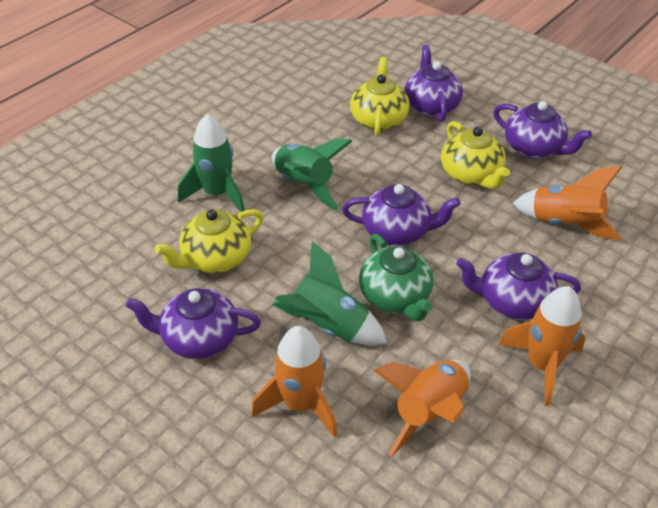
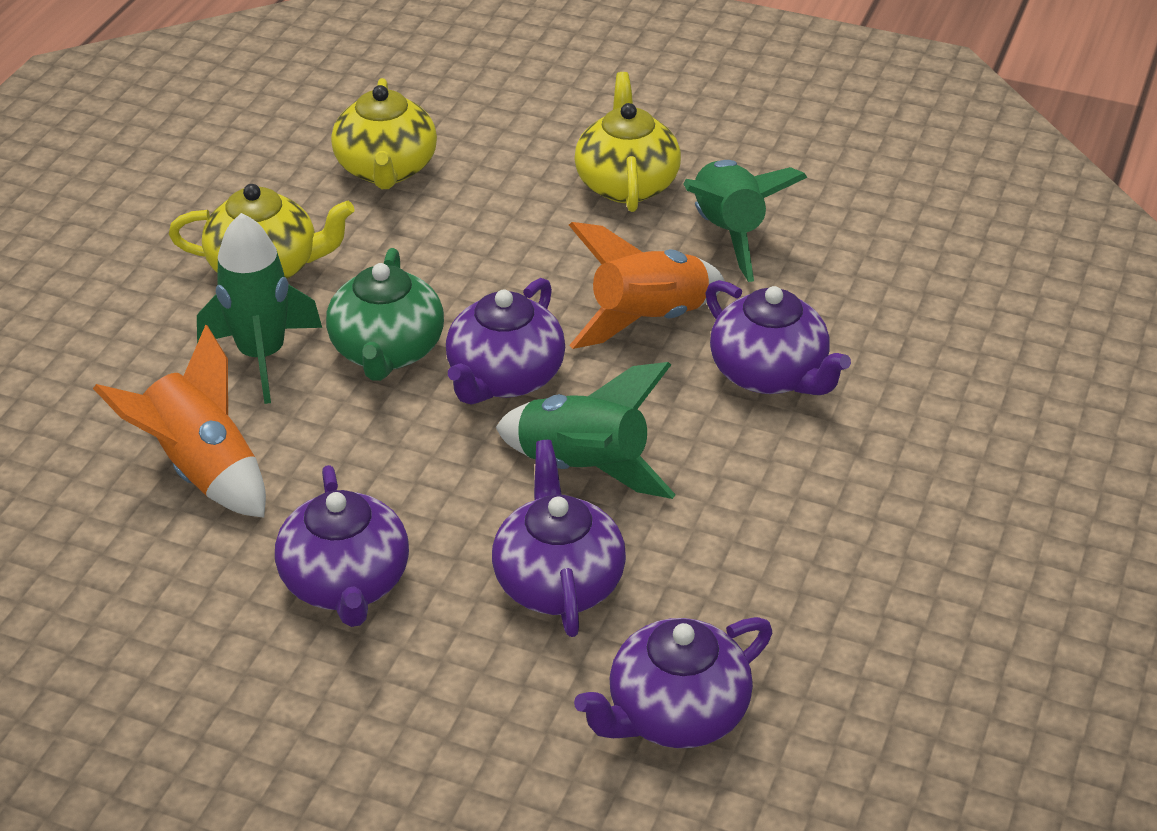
orange rocket: [251,326,337,437] [373,360,471,457] [498,286,585,406] [513,166,622,240] = 4 -> [93,325,266,518] [569,222,725,349] = 2

